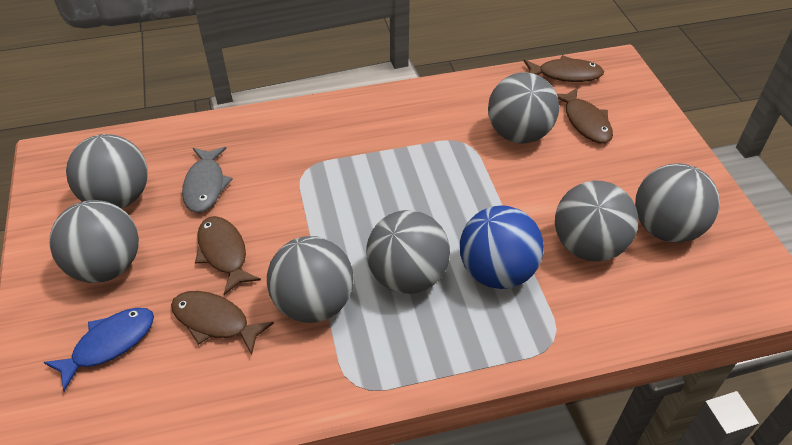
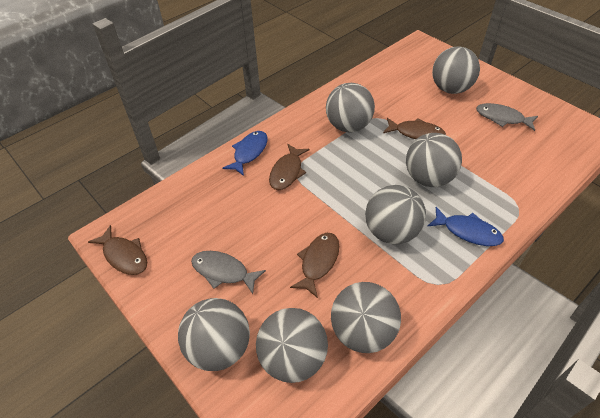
blue ball: [460,205,544,289] = 1 -> none = 0
blue fish: [44,308,154,391] = 1 -> [222,131,268,176] [428,207,504,246] = 2
grey fish: [182,147,233,213] = 1 -> [191,251,266,294] [476,103,538,131] = 2

